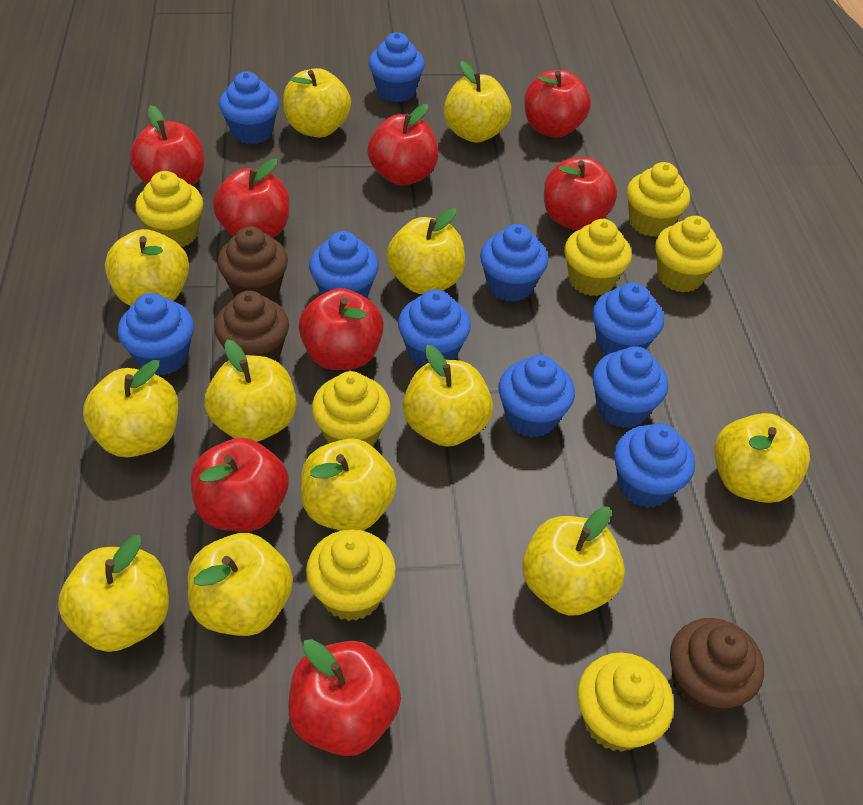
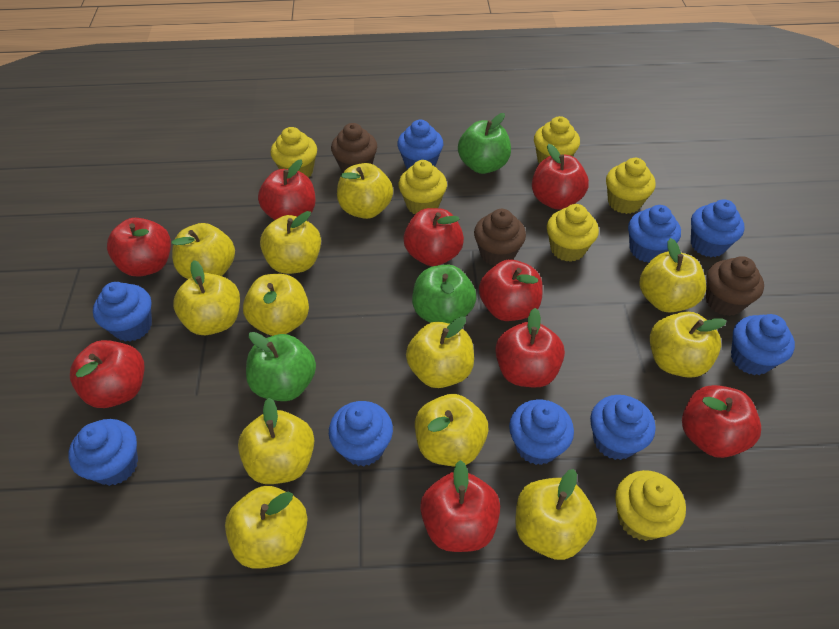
blue cupcake: [118,293,194,375] [219,72,279,144] [309,231,379,298] [369,32,425,102] [398,289,471,367] [480,224,548,302] [498,355,575,437] [592,282,664,355] [592,346,668,428] [614,423,695,508] = 10 -> [68,419,138,486] [93,282,152,342] [329,401,393,466] [397,120,443,169] [509,400,574,465] [590,395,656,460] [628,205,681,263] [691,200,745,257] [731,314,795,375] = 9
green apple: none = 0 -> [246,332,316,401] [412,265,476,324] [458,113,511,174] = 3
red apple: [130,105,205,186] [191,438,289,532] [213,159,289,238] [288,639,401,756] [299,288,384,370] [367,104,438,186] [524,70,591,138] [544,157,617,230] = 8 -> [70,340,144,408] [107,218,171,277] [258,160,315,220] [403,208,464,266] [420,460,500,552] [479,259,543,321] [495,308,565,387] [532,144,589,210] [682,385,761,458] = 9
yellow cupcake: [135,171,203,247] [306,529,396,621] [312,371,391,447] [564,219,632,296] [578,653,674,752] [627,162,690,237] [655,216,723,292] = 7 -> [270,127,317,178] [399,160,447,214] [534,116,580,164] [547,204,599,262] [606,158,656,214] [615,470,686,541] = 6

